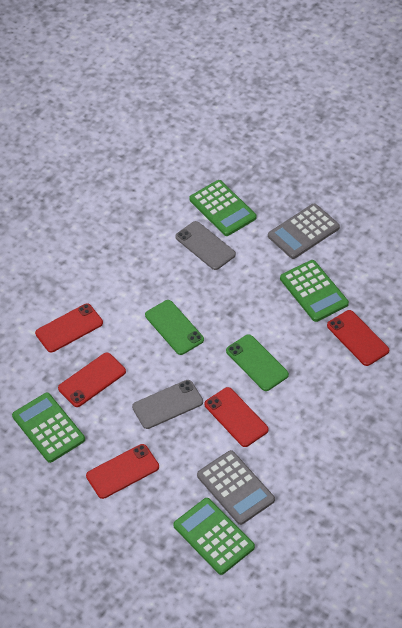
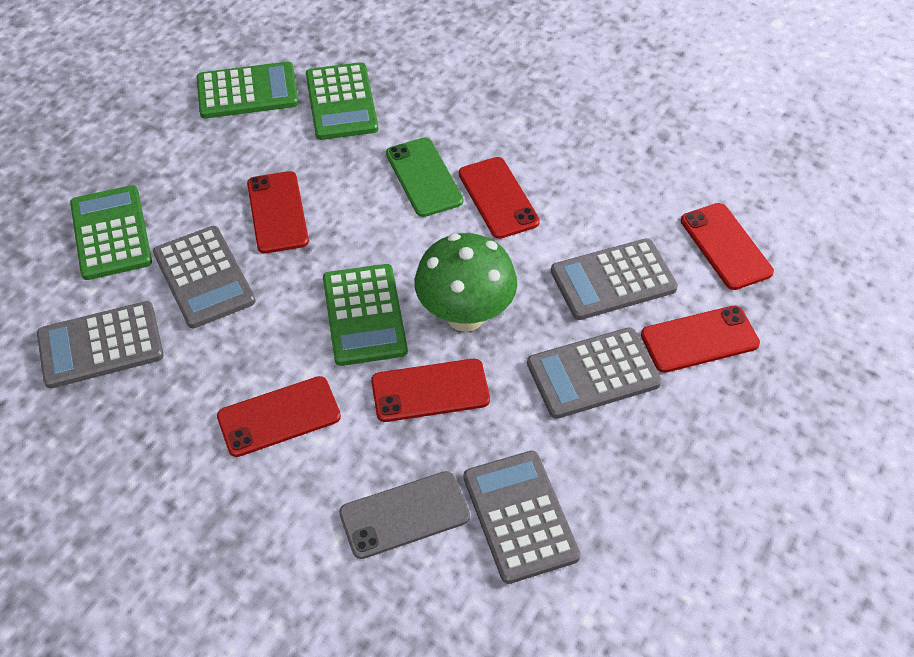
green mushroom: none = 0 -> [415,233,517,332] = 1
green phone: [145,300,204,355] [226,334,289,391] = 2 -> [386,138,463,217] = 1
grey calculator: [197,450,275,525] [268,204,340,259] = 2 -> [37,301,164,389] [153,226,256,328] [464,451,580,584] [527,327,662,419] [551,238,678,320] = 5
grey phone: [132,380,203,429] [175,221,236,270] = 2 -> [339,471,470,559] = 1
red phone: [35,303,103,353] [58,353,126,407] [86,444,159,499] [205,387,269,447] [327,310,389,366] = 5 -> [217,376,341,457] [247,171,309,253] [371,359,490,422] [459,157,540,239] [641,306,760,373] [681,203,774,290] = 6

